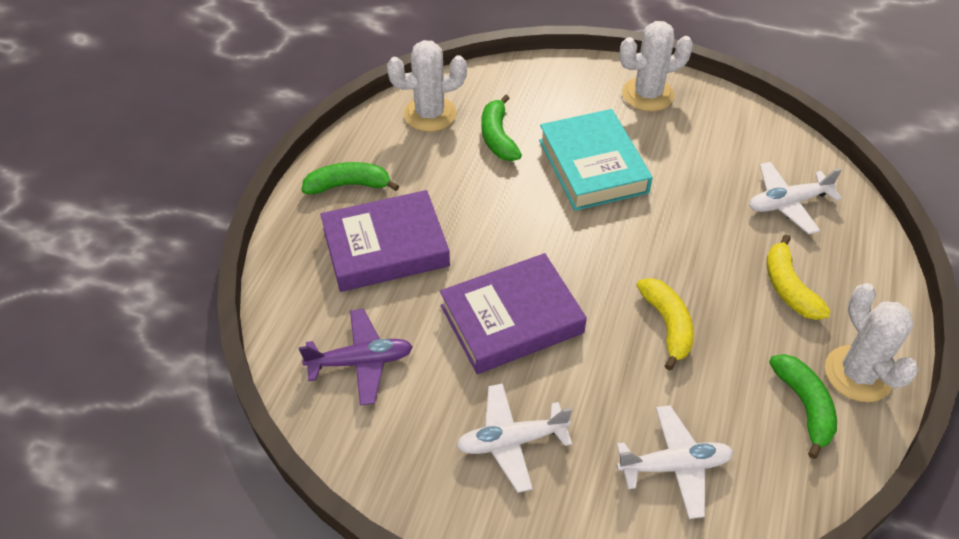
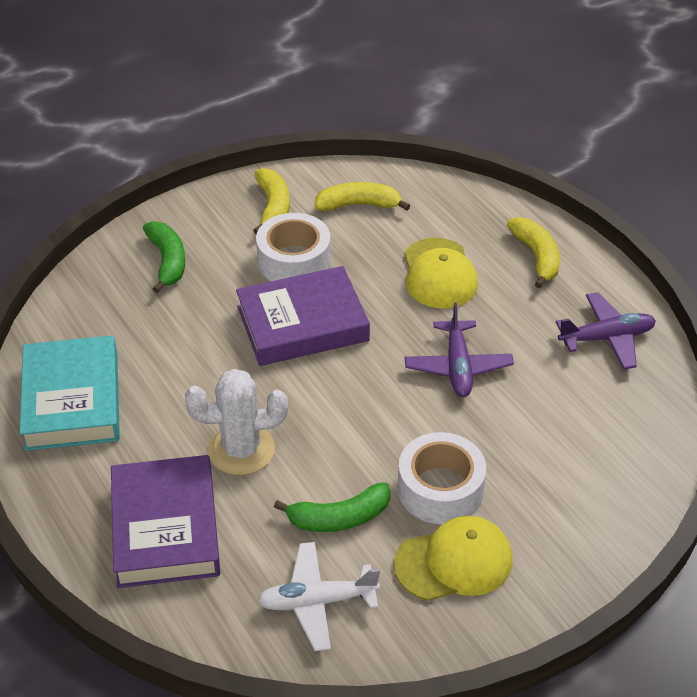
green banana: [301,162,399,194] [482,94,522,161] [769,354,837,459] = 3 -> [143,221,185,293] [274,482,390,532] = 2
purple plane: [299,309,413,405] = 1 -> [405,303,514,397] [556,292,656,369] = 2
white cactus: [387,40,467,132] [619,21,693,112] [825,283,919,402] = 3 -> [185,369,288,475] = 1
white plane: [456,383,572,493] [616,405,733,519] [749,162,842,234] = 3 -> [257,542,380,651] = 1
white tape: none = 0 -> [256,213,331,281] [398,432,486,524] = 2
yellow banana: [636,278,694,370] [767,234,831,320] = 2 -> [253,168,290,235] [314,182,410,211] [507,217,560,288] = 3
yellow cap: none = 0 -> [394,516,512,601] [404,238,478,308] = 2

